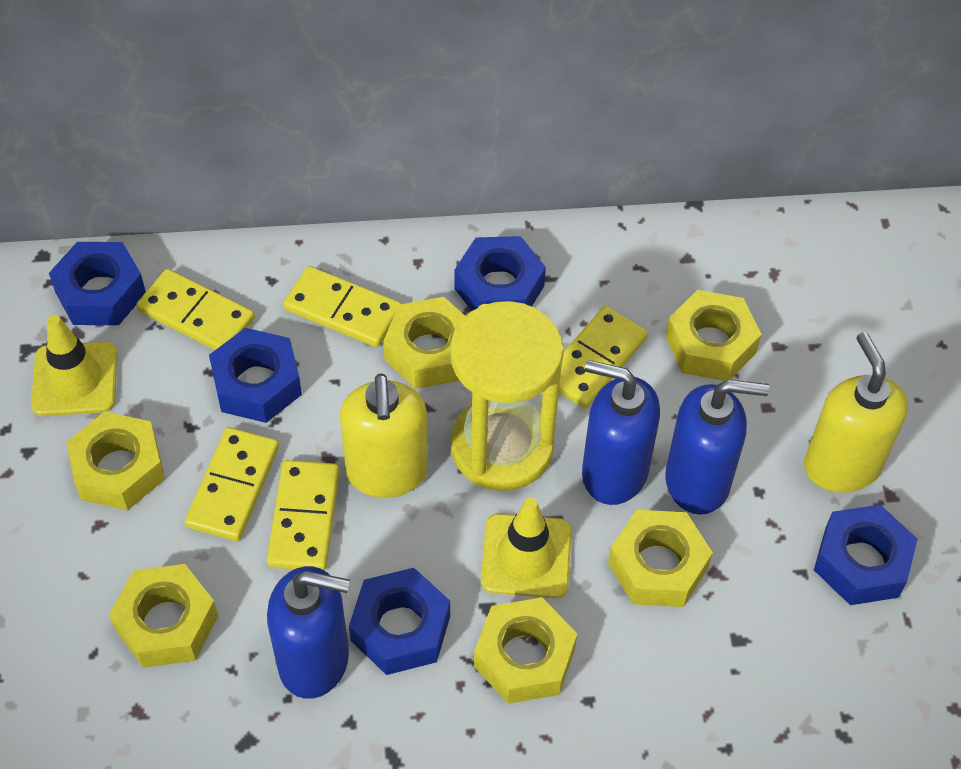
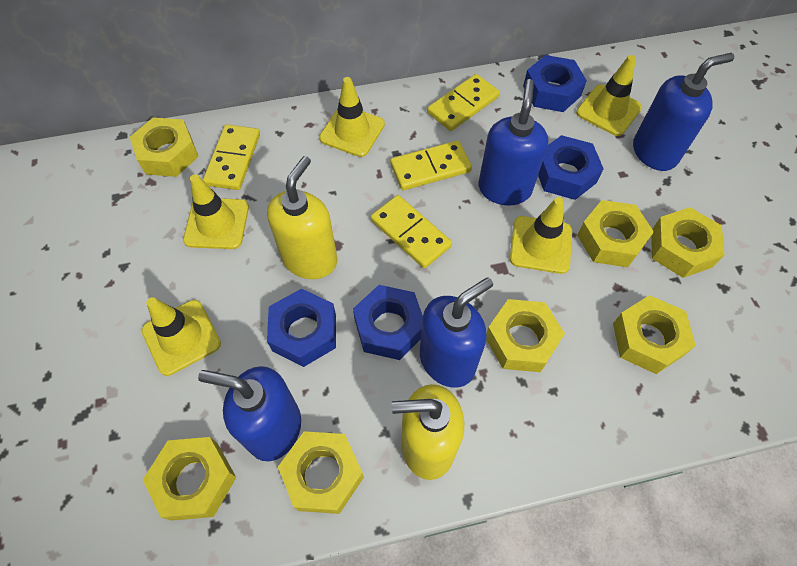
blue nut: [49,242,146,325] [209,328,302,423] [349,568,450,675] [455,236,546,311] [814,504,918,605] = 5 -> [267,288,336,367] [353,285,423,360] [523,55,587,112] [538,135,604,200] = 4
blue soap dispenser: [267,566,350,699] [582,360,660,505] [665,379,769,515] = 3 -> [198,366,301,461] [420,277,493,388] [479,79,548,206] [633,53,734,171] = 4
yellow domino: [136,269,255,350] [185,427,279,541] [267,460,340,571] [283,266,401,347] [559,306,648,409] = 5 -> [203,124,260,190] [371,195,452,268] [390,141,472,190] [427,74,500,131] = 4
yellow hourglass: [450,301,564,491] = 1 -> none = 0
yellow nut: [67,412,165,510] [109,564,218,668] [383,297,466,389] [474,597,577,704] [608,510,713,607] [665,290,762,381] = 6 -> [130,118,199,177] [143,437,236,521] [278,431,364,514] [486,299,565,372] [577,200,654,267] [613,295,696,374] [651,207,725,278] = 7
yellow traffic cone: [31,315,117,416] [481,498,572,598] = 2 -> [141,297,221,376] [183,174,249,249] [319,77,385,157] [510,197,572,274] [576,55,642,136] = 5

